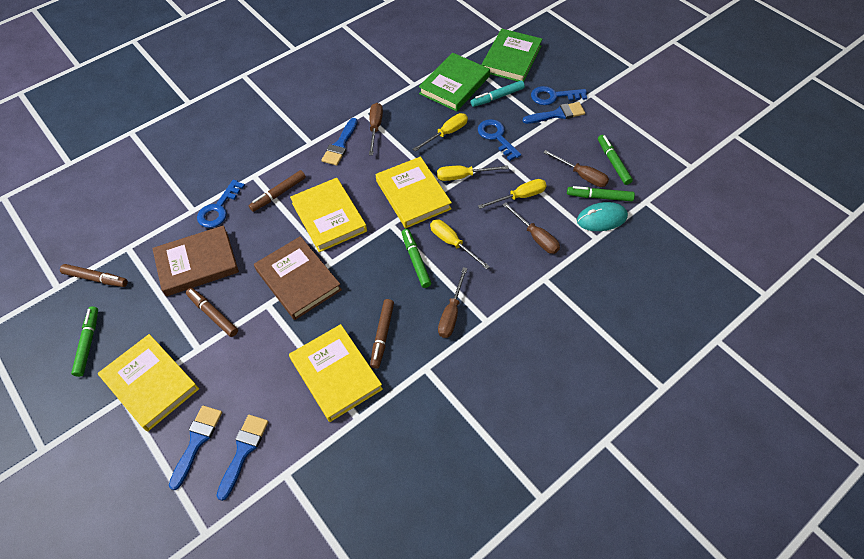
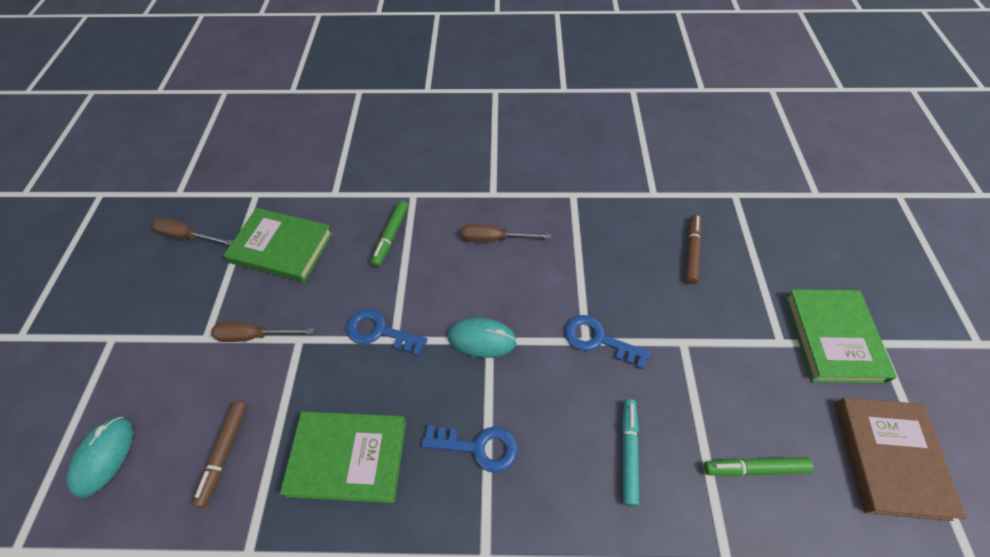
blue brush: [169,406,222,491] [216,415,268,501] [322,118,358,166] [523,102,585,124] = 4 -> none = 0
brown book: [152,225,239,296] [254,236,342,320] = 2 -> [835,397,966,521] = 1
brown marker: [60,264,128,287] [186,288,238,337] [249,170,306,212] [370,299,394,369] = 4 -> [192,401,247,508] [685,214,702,284] = 2
brown screwdriver: [369,103,383,155] [438,267,468,338] [503,202,560,254] [543,150,609,187] = 4 -> [152,218,233,245] [211,322,314,342] [462,224,551,242] = 3
green book: [419,53,490,112] [482,29,542,82] = 2 -> [223,208,333,282] [280,411,406,503] [784,289,897,383] = 3
green marker: [71,306,98,377] [402,229,431,288] [567,186,635,201] [598,135,633,185] = 4 -> [370,200,408,267] [704,457,813,477] = 2
turquoise mouse: [577,202,628,231] = 1 -> [66,417,133,498] [448,318,517,358] = 2
yellow book: [98,334,199,431] [289,324,383,422] [290,178,367,252] [376,157,452,228] = 4 -> none = 0
yellow screwdriver: [413,113,468,151] [430,219,490,269] [437,165,509,181] [478,179,547,209] = 4 -> none = 0

